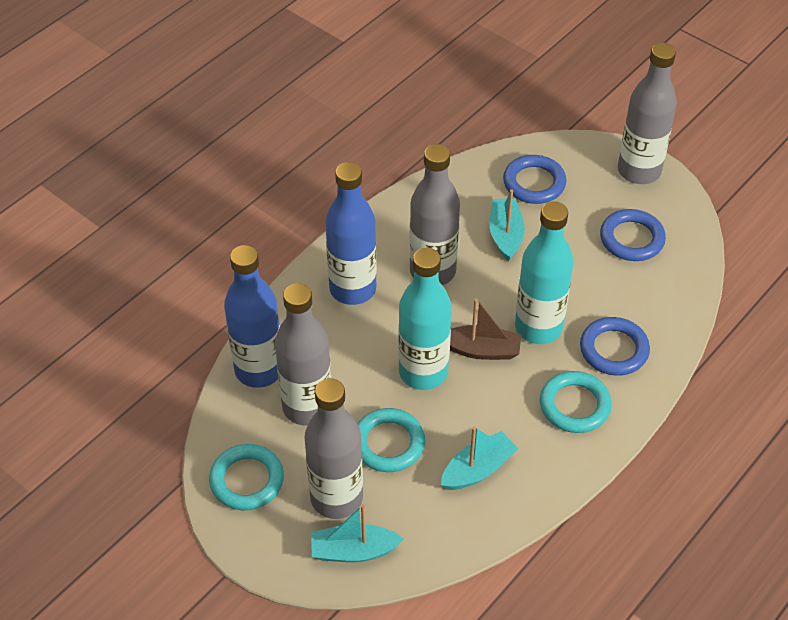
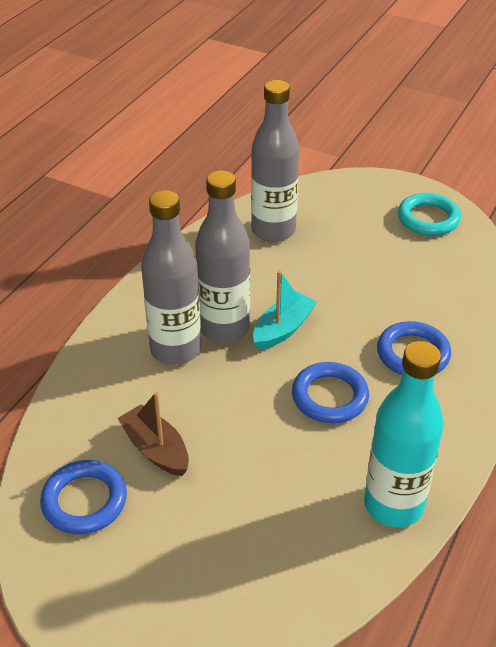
blue bottle: [224,245,280,388] [325,162,377,305] = 2 -> none = 0
grey bottle: [275,283,331,426] [304,378,363,519] [409,144,460,285] [618,43,677,184] = 4 -> [141,190,201,365] [195,170,250,343] [251,80,299,242] = 3
turquoise boat: [311,504,404,562] [441,427,518,490] [489,189,525,262] = 3 -> [253,271,317,350] = 1
turquoise bottle: [398,248,452,390] [515,202,574,344] = 2 -> [364,341,444,527] = 1
turquoise ring: [209,444,284,510] [357,408,425,472] [540,371,612,433] = 3 -> [398,193,461,236] = 1

